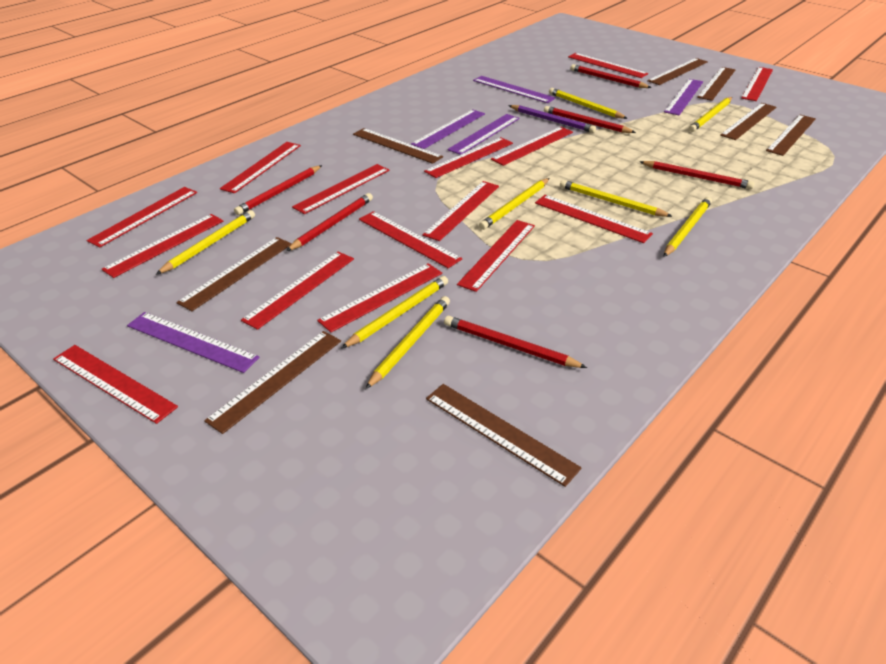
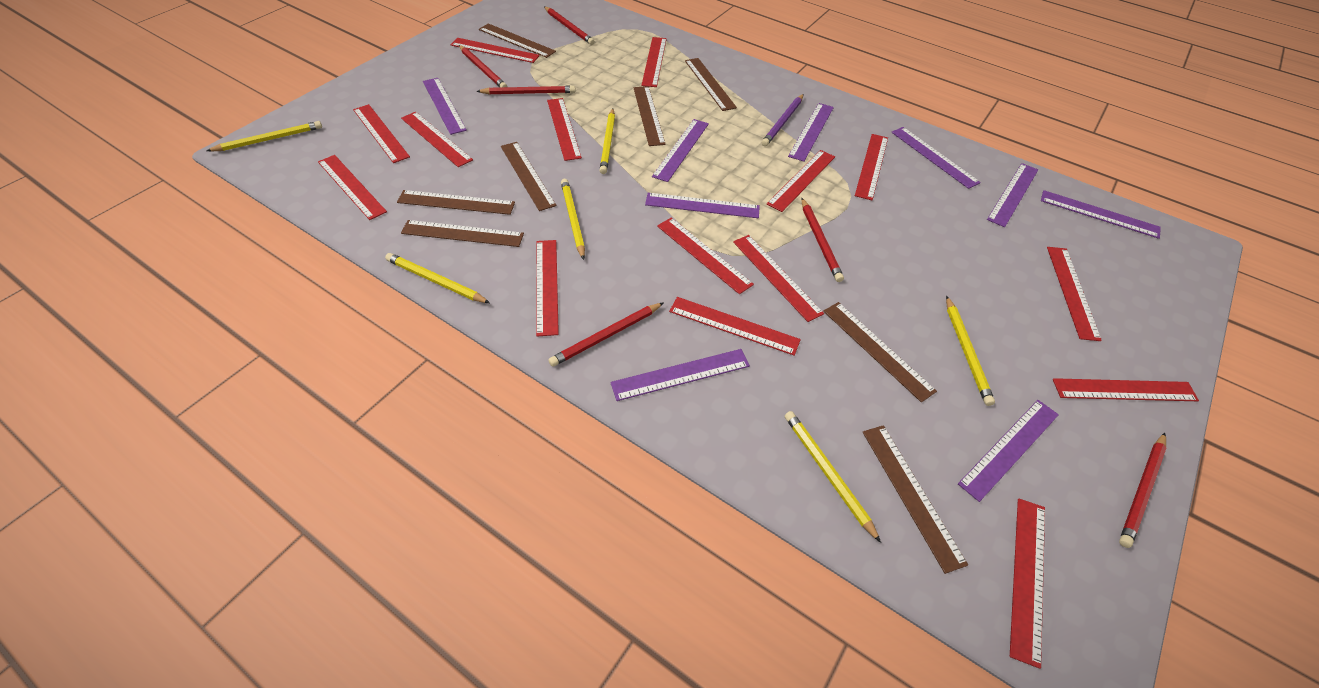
purple ruler: [127,312,260,373] [411,109,485,149] [447,114,520,155] [473,76,556,103] [664,79,703,115] = 5 -> [423,78,467,135] [610,349,750,401] [645,193,760,218] [652,119,709,182] [788,103,834,162] [891,127,981,189] [958,400,1059,502] [987,163,1038,227] [1041,190,1161,239] = 9
yellow pencil: [156,210,255,275] [341,276,448,349] [365,296,450,389] [479,178,550,230] [549,88,628,119] [560,180,672,217] [664,197,712,257] [689,97,732,132] = 8 -> [206,121,322,151] [385,253,490,303] [561,179,585,260] [600,108,615,174] [785,411,881,543] [946,296,995,406] = 6

